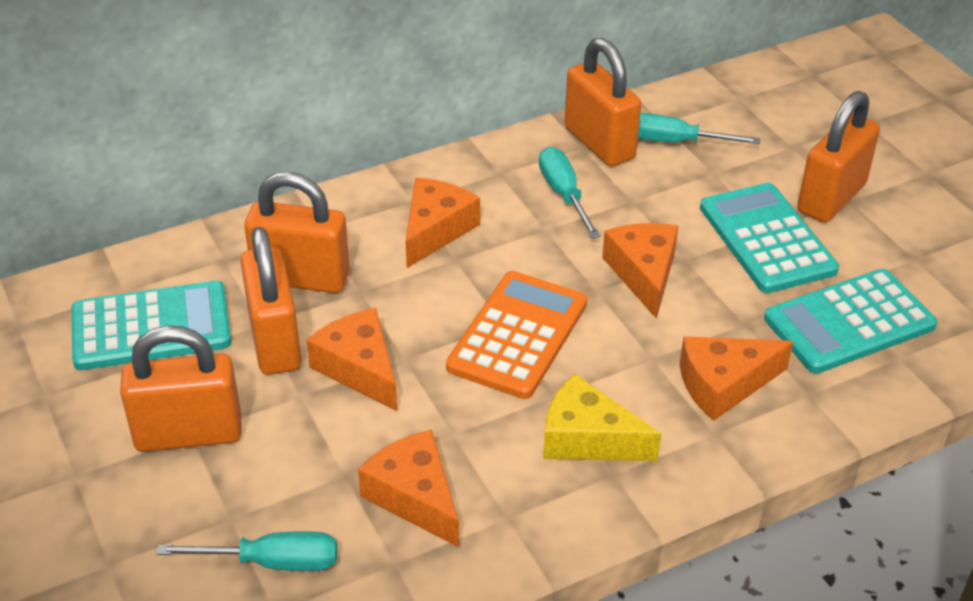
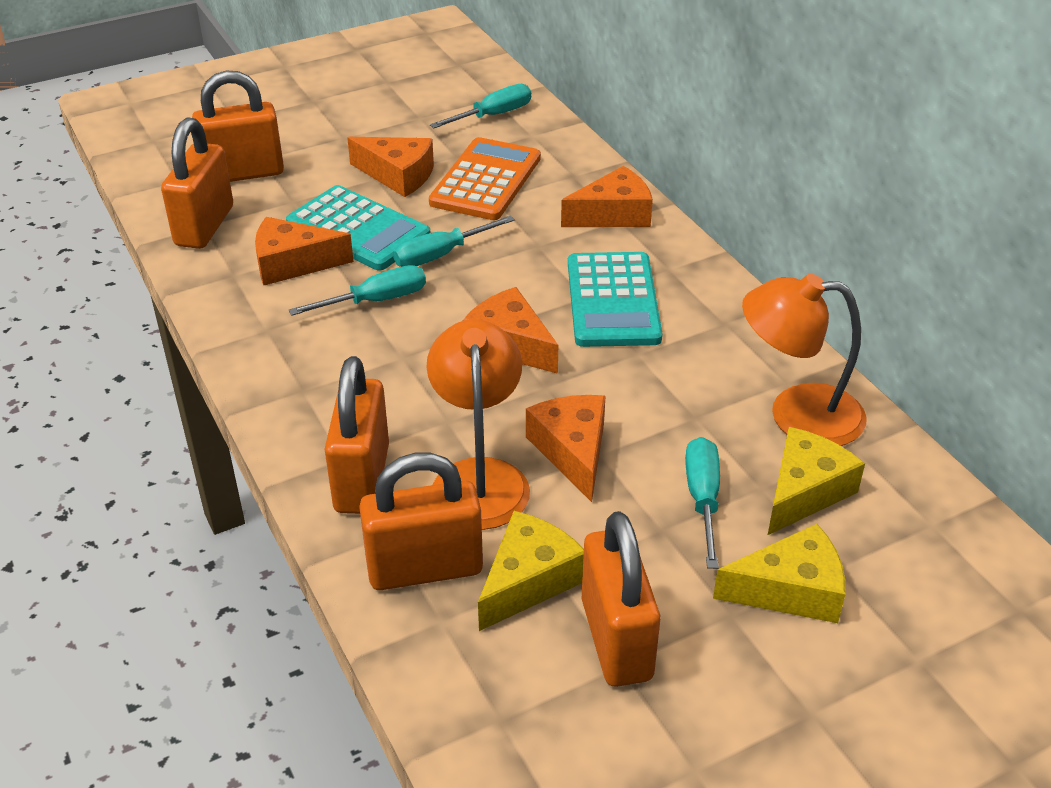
orange lamp: none = 0 -> [427,319,530,530] [742,273,867,446] = 2
turquoise calculator: [71,281,231,370] [700,183,839,293] [764,269,938,374] = 3 -> [286,185,430,270] [568,252,662,347] = 2
turquoise screwdriver: [156,531,337,571] [539,147,600,238] [638,113,760,144] = 3 -> [289,265,426,316] [393,215,515,267] [430,84,531,128] [685,437,720,569] = 4
yellow cheese: [543,374,661,461] = 1 -> [478,511,584,631] [713,524,846,623] [768,427,865,535] = 3

